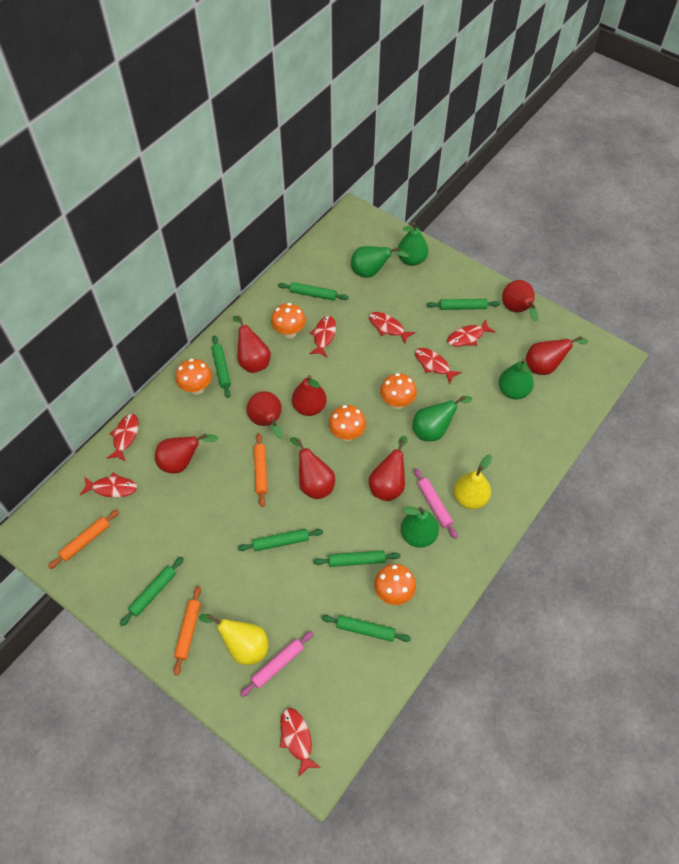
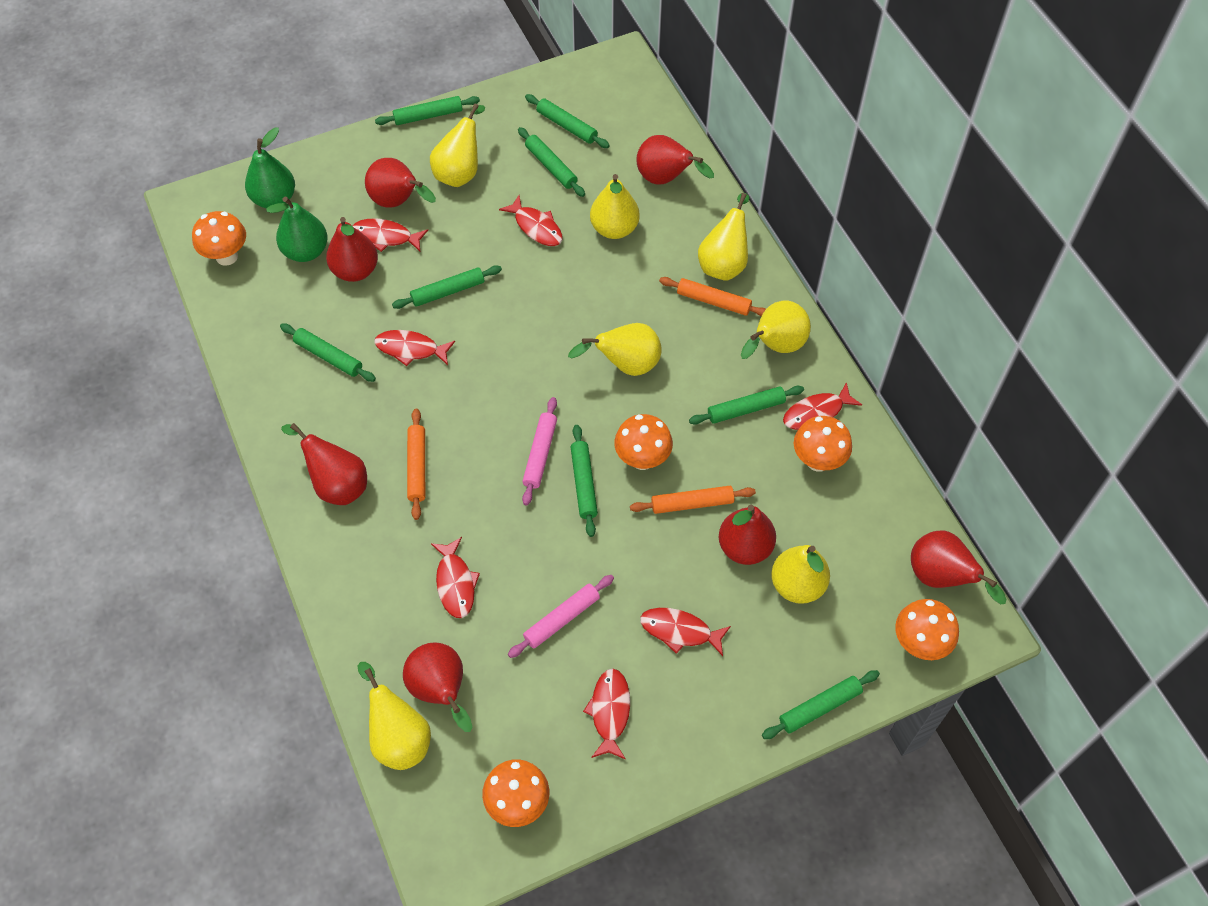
green pear: [351,246,409,278] [398,222,428,266] [401,507,439,548] [412,395,472,441] [499,359,534,399] = 5 -> [245,127,295,208] [266,197,328,262] = 2
green rolling pin: [119,557,184,626] [212,335,231,398] [238,529,323,551] [278,282,349,301] [313,550,400,567] [321,615,411,642] [427,299,500,310] = 7 -> [280,323,376,382] [375,96,480,125] [392,265,502,309] [518,127,585,197] [525,94,610,148] [571,425,598,537] [689,386,804,425] [762,670,880,739] = 8
red pear: [155,434,218,474] [233,315,271,373] [247,391,283,439] [290,437,335,499] [292,375,327,416] [369,436,407,501] [502,280,538,322] [526,336,588,375] = 8 -> [281,423,367,505] [326,217,378,282] [365,158,436,208] [403,642,472,732] [636,135,714,185] [719,505,776,565] [911,531,1006,604] = 7
yellow pear: [199,614,269,665] [454,455,492,509] = 2 -> [358,662,431,770] [430,104,485,187] [568,323,662,376] [590,174,640,239] [698,193,750,281] [741,300,811,359] [771,545,830,604] = 7

